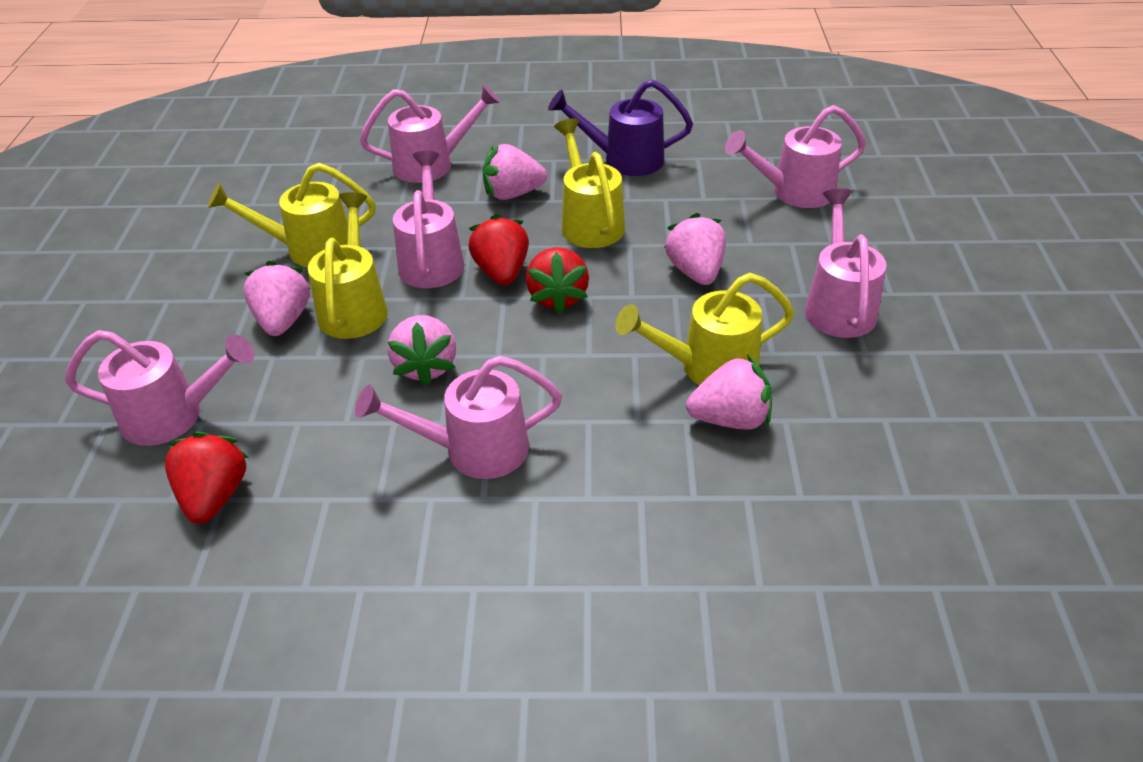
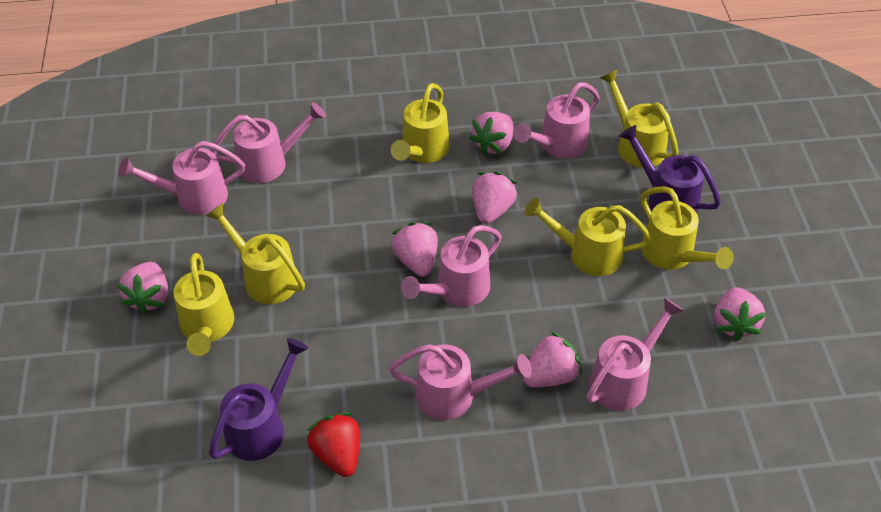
pink strawberry: [244,261,310,336] [388,315,456,386] [483,144,547,200] [664,213,726,285] [686,355,772,430] = 5 -> [117,262,168,315] [391,222,438,277] [469,112,513,155] [472,171,517,224] [523,332,582,387] [714,287,766,341] = 6
purple watering can: [548,79,693,176] = 1 -> [209,338,309,461] [619,125,721,213] = 2
red strawberry: [165,432,248,524] [468,214,529,285] [526,247,589,314] = 3 -> [307,413,360,477] = 1
yellow watering can: [207,163,376,267] [308,192,388,339] [554,118,625,248] [615,273,795,385] = 4 -> [173,253,234,356] [206,203,305,304] [391,83,449,163] [524,198,652,276] [600,70,679,168] [641,186,734,270] = 6

